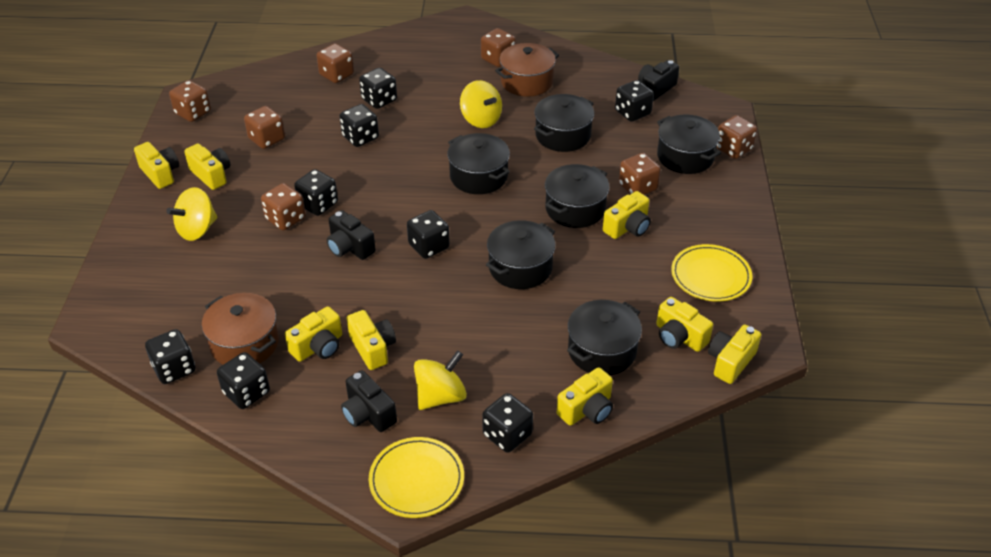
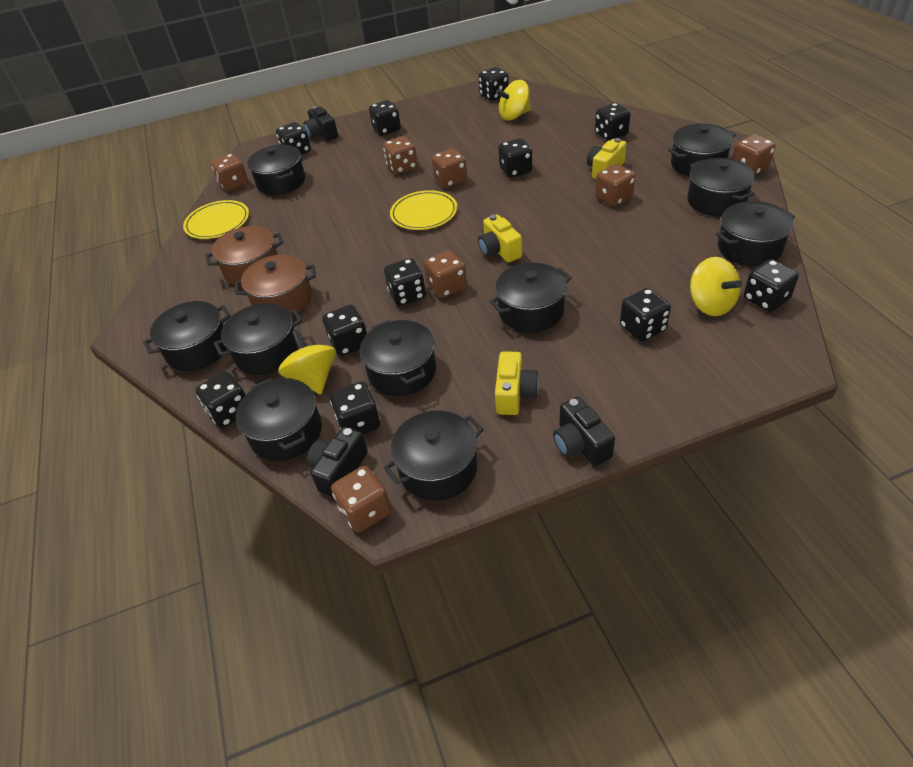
black dice: [145,329,195,384] [217,352,270,409] [294,169,338,216] [340,104,379,147] [359,68,397,109] [407,210,450,259] [482,393,533,453] [615,80,654,122] = 8 -> [195,371,245,428] [276,122,311,155] [323,305,367,356] [330,382,380,434] [369,100,401,135] [384,258,426,306] [478,67,509,101] [498,138,532,178] [595,103,631,141] [620,288,671,342] [744,259,799,312] = 11
black pot: [447,133,510,194] [486,220,555,289] [534,94,594,152] [545,164,609,228] [567,300,642,375] [657,114,721,174] = 6 -> [143,301,231,371] [214,303,302,375] [236,378,322,461] [248,145,305,195] [360,320,436,396] [384,411,484,501] [489,263,572,333] [668,124,735,176] [687,158,755,216] [716,201,795,266] = 10
yellow camera: [134,142,179,189] [184,144,230,190] [285,306,342,362] [347,310,396,370] [557,367,613,426] [603,191,651,239] [656,297,713,352] [708,325,761,384] = 8 -> [478,215,522,262] [495,351,539,415] [587,138,626,179] = 3

